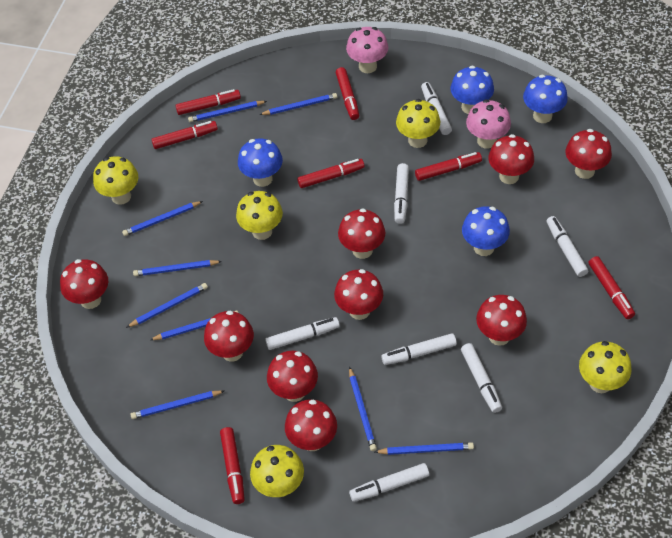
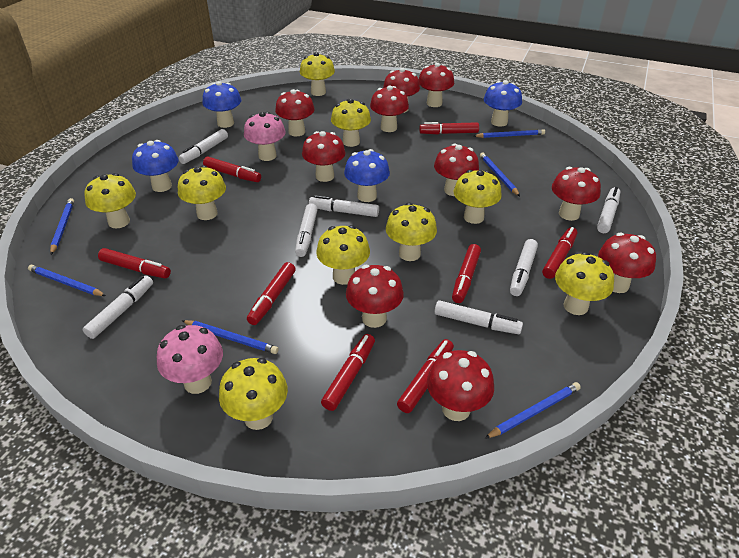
blue pencil: [122,201,203,236] [126,283,208,328] [131,390,224,419] [133,260,222,276] [150,310,238,340] [188,101,267,122] [259,93,337,115] [349,366,377,451] [375,442,474,455] = 9 -> [28,265,106,296] [50,198,74,255] [182,320,279,354] [474,129,545,138] [480,153,520,196] [485,382,581,439] = 6
red marker: [152,121,218,149] [176,89,241,115] [220,427,245,504] [297,159,364,188] [336,67,359,120] [415,152,482,181] [589,256,635,319] = 7 -> [98,248,171,278] [203,157,261,182] [247,262,296,325] [321,334,375,411] [397,339,454,413] [419,122,479,134] [452,244,481,303] [542,227,577,279] = 8
red mushroom: [60,259,108,309] [204,311,254,362] [267,351,318,402] [285,399,337,451] [334,269,383,320] [338,208,385,259] [476,295,527,346] [489,134,534,184] [566,129,612,179] = 9 -> [275,89,315,136] [302,131,346,182] [346,265,404,328] [370,86,409,132] [383,68,420,113] [419,63,454,107] [427,350,494,421] [434,144,479,196] [552,167,601,221] [598,233,656,293] = 10
yellow mushroom: [93,156,138,205] [236,191,283,240] [250,445,304,497] [396,99,440,148] [579,341,632,393] = 5 -> [84,173,136,229] [178,165,226,220] [219,358,288,430] [300,52,335,96] [316,225,370,285] [331,99,371,147] [386,203,437,261] [454,170,502,224] [555,252,614,315] = 9

